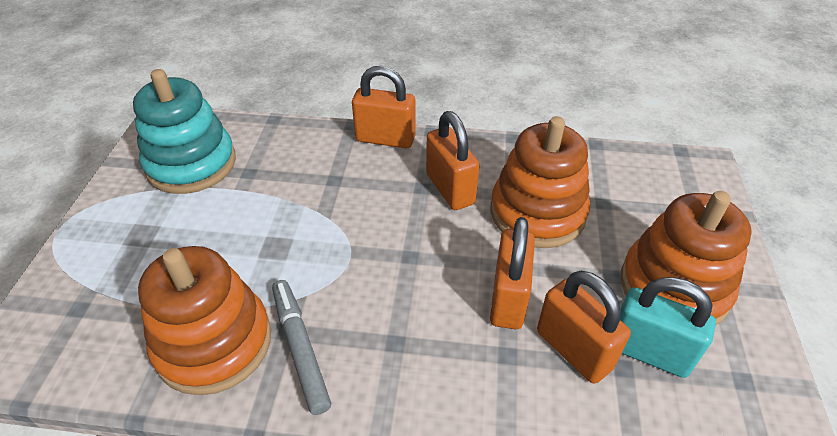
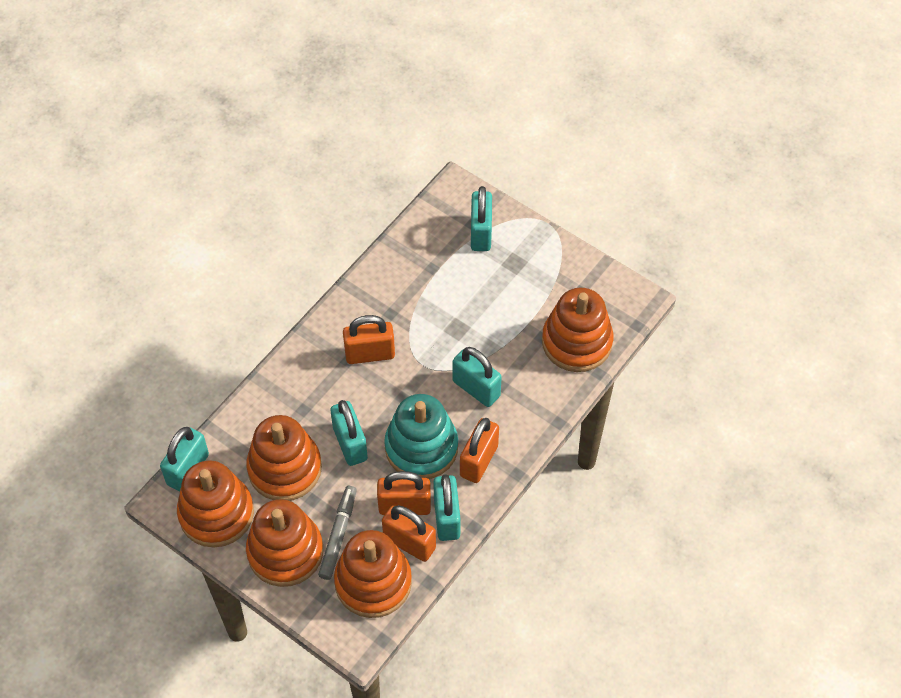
orange stacking toy: [138,246,271,395] [491,116,590,248] [621,191,752,326] = 3 -> [177,460,254,548] [246,415,322,501] [246,499,323,587] [334,530,412,618] [542,288,613,372] = 5
turquoise padlock: [620,277,716,378] = 1 -> [160,427,209,491] [330,400,368,466] [433,474,461,541] [453,347,502,407] [471,186,492,251] = 5

